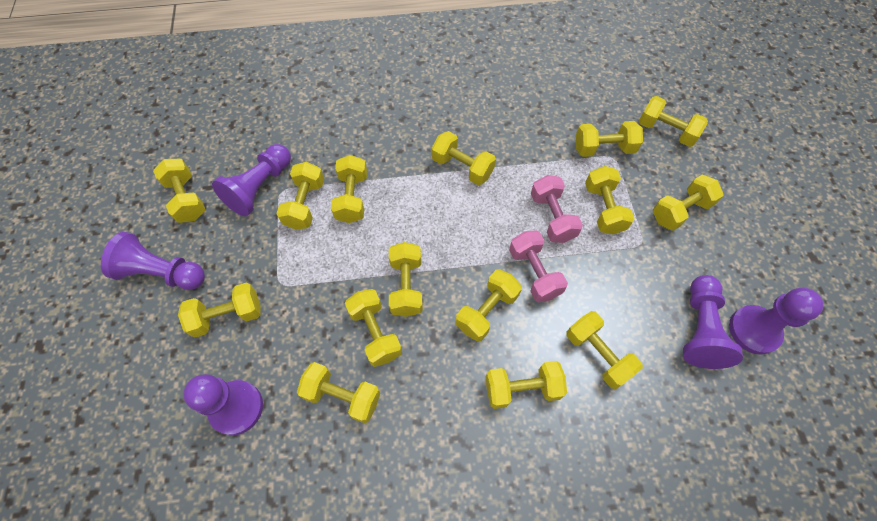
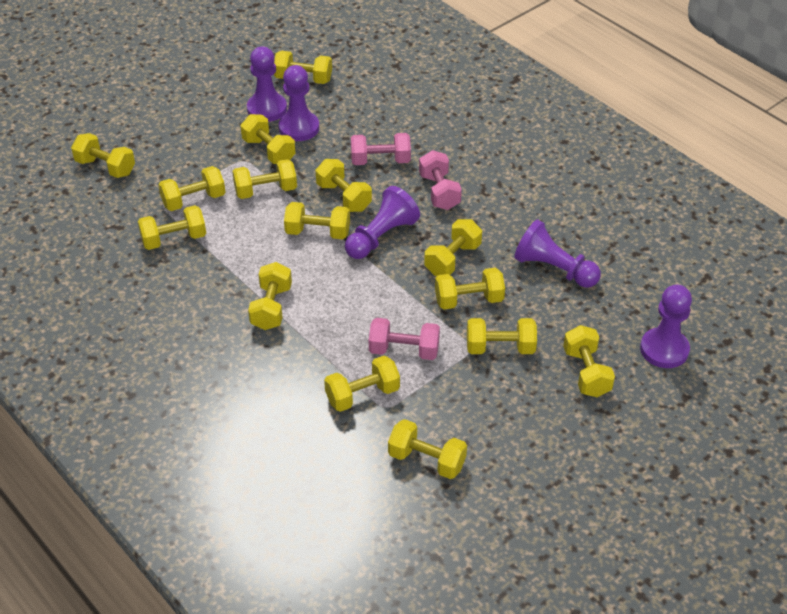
pink dumbbell: [509,231,568,302] [531,175,583,243] = 2 -> [351,133,411,165] [369,318,440,360] [419,150,462,210] = 3

